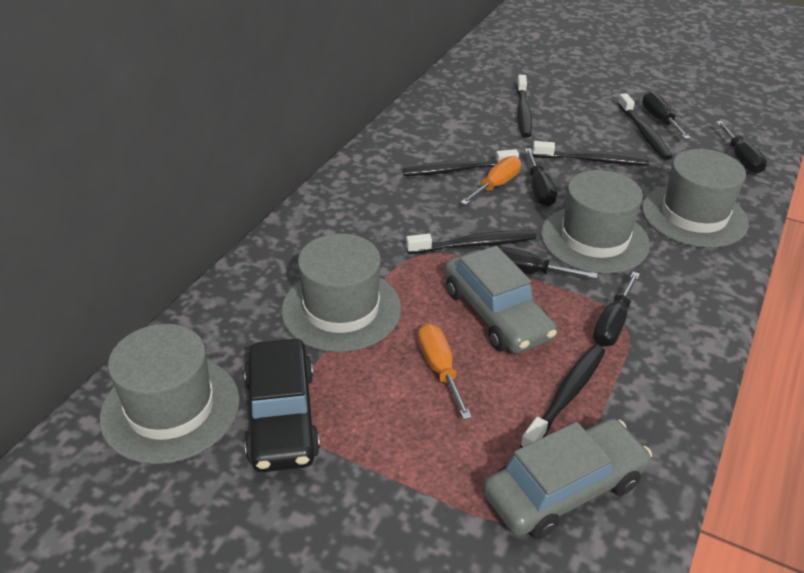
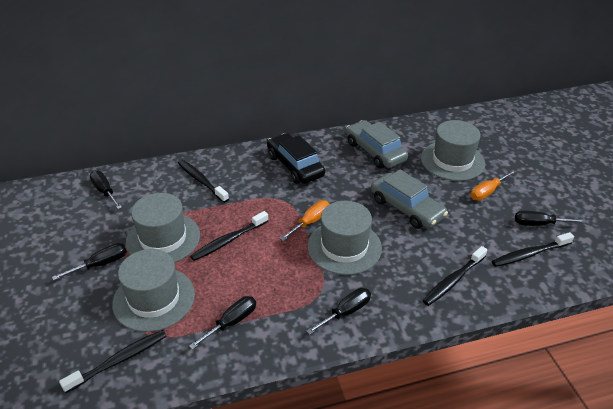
black toothbrush: [403,149,519,176] [406,230,536,254] [516,75,532,138] [520,345,605,448] [533,141,650,165] [618,93,672,160] = 6 -> [59,330,166,393] [178,160,229,203] [190,211,268,261] [423,246,487,306] [492,232,574,267] = 5

